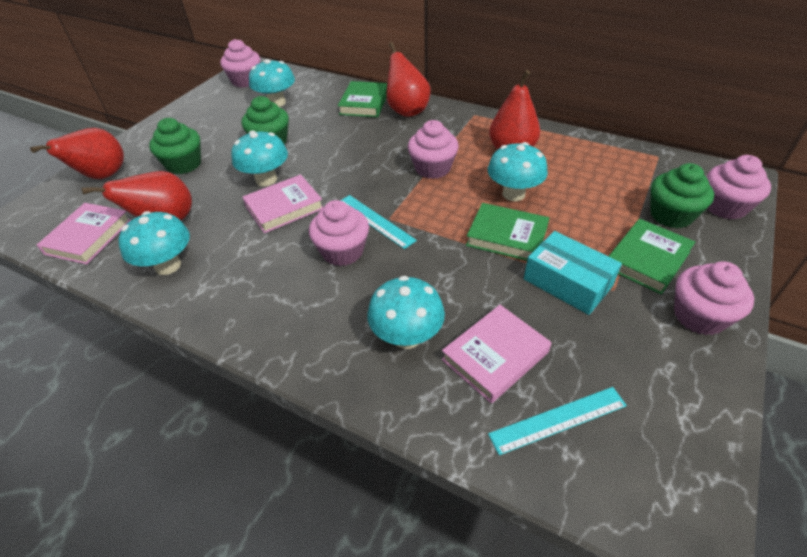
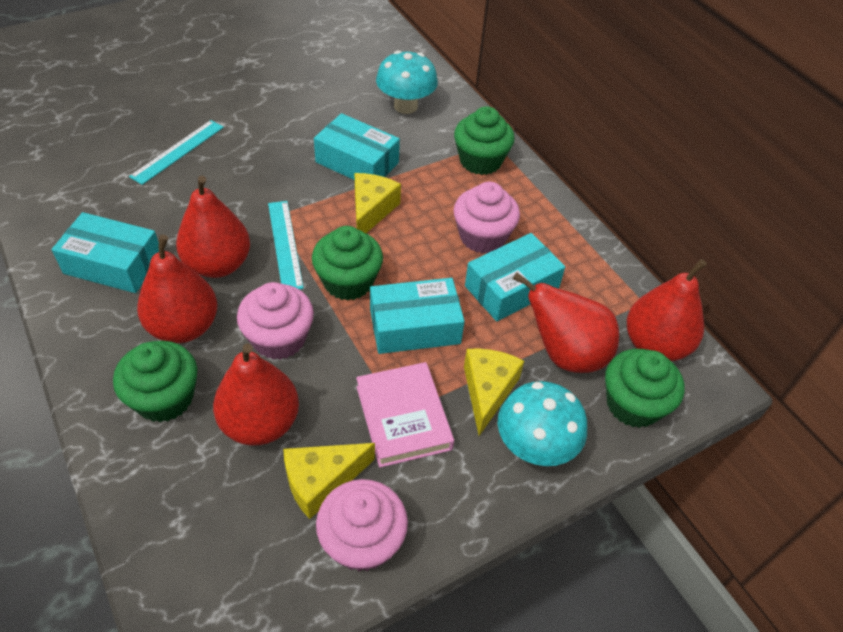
green book: [338,81,387,117] [466,203,549,261] [608,219,695,294] = 3 -> none = 0
green cupcake: [149,118,201,174] [242,96,289,145] [650,163,714,229] = 3 -> [113,341,197,422] [312,226,383,300] [454,106,515,175] [605,349,685,428] = 4
pink book: [37,203,131,264] [243,175,323,233] [442,305,551,403] = 3 -> [356,362,454,468] = 1
pink cupcake: [220,39,260,88] [309,200,369,266] [408,120,459,179] [674,262,754,335] [707,155,771,219] = 5 -> [237,282,314,360] [316,479,408,572] [454,182,520,253] = 3
red pear: [30,128,124,179] [81,171,192,220] [386,42,430,117] [489,70,540,150] = 4 -> [137,235,217,343] [176,176,250,278] [213,343,299,446] [513,272,619,373] [627,259,707,361] = 5
turquoise box: [524,231,622,315] = 1 -> [52,212,159,293] [314,113,400,180] [370,278,465,354] [465,233,565,321] = 4
turquoise mushroom: [118,211,190,275] [231,130,288,186] [249,59,295,107] [367,276,445,349] [488,142,548,201] = 5 -> [376,50,438,114] [498,381,587,466] = 2
yellow cheese: none = 0 -> [283,443,375,519] [354,173,401,233] [464,348,524,436] = 3

